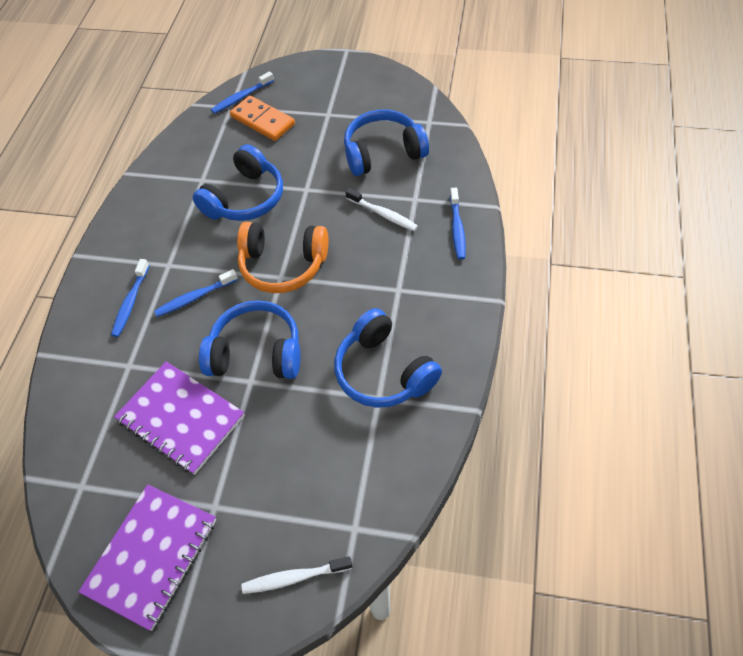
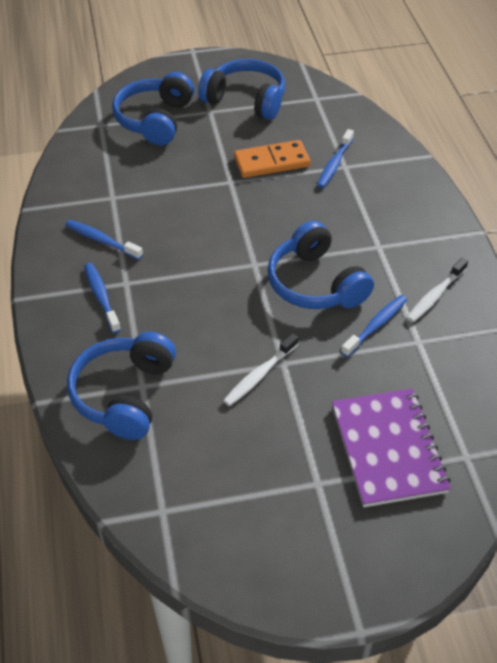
orange headphones: [237,222,329,293] = 1 -> none = 0
purple notebook: [78,485,216,631] [114,361,245,475] = 2 -> [332,389,451,507] = 1

